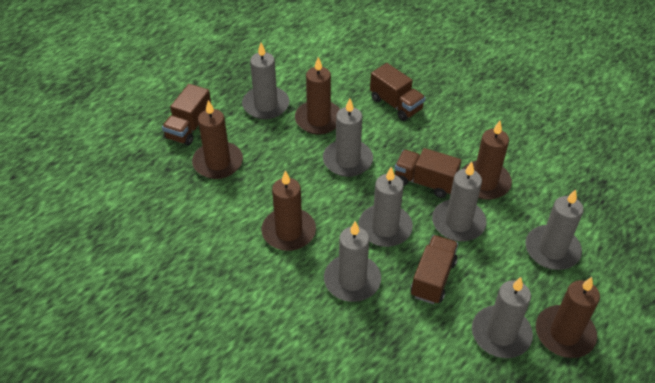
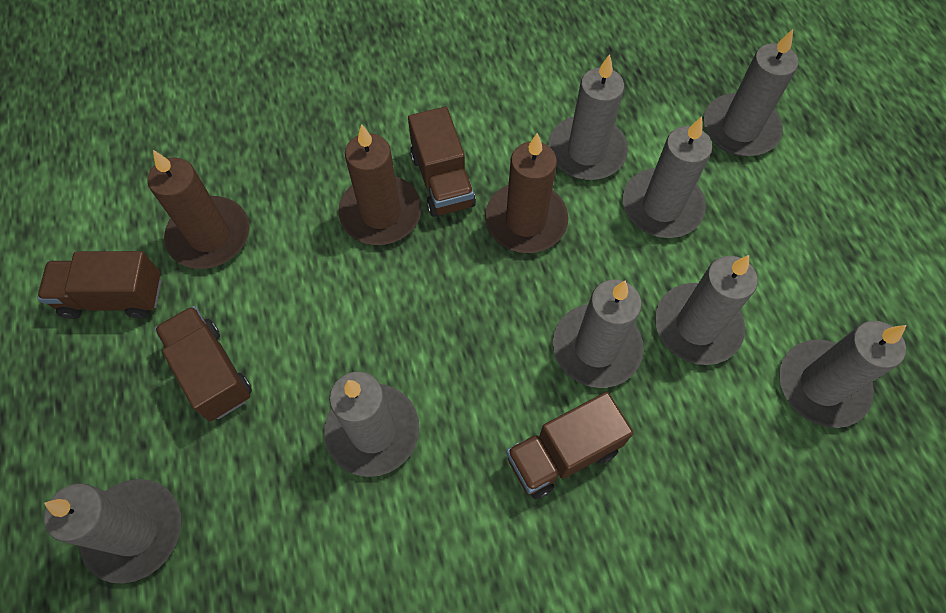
brown candle: [192,100,243,179] [261,170,316,251] [295,57,340,135] [463,121,512,200] [536,277,600,358] = 5 -> [147,150,249,269] [338,124,421,245] [485,133,568,253] = 3
grey candle: [242,43,289,120] [323,98,373,177] [324,221,381,302] [358,167,413,247] [432,162,487,242] [472,277,533,358] [525,189,584,270] = 7 -> [44,479,181,584] [324,372,419,477] [548,54,628,180] [553,279,643,388] [623,117,712,238] [655,255,758,365] [704,29,798,156] [779,321,906,428] = 8

